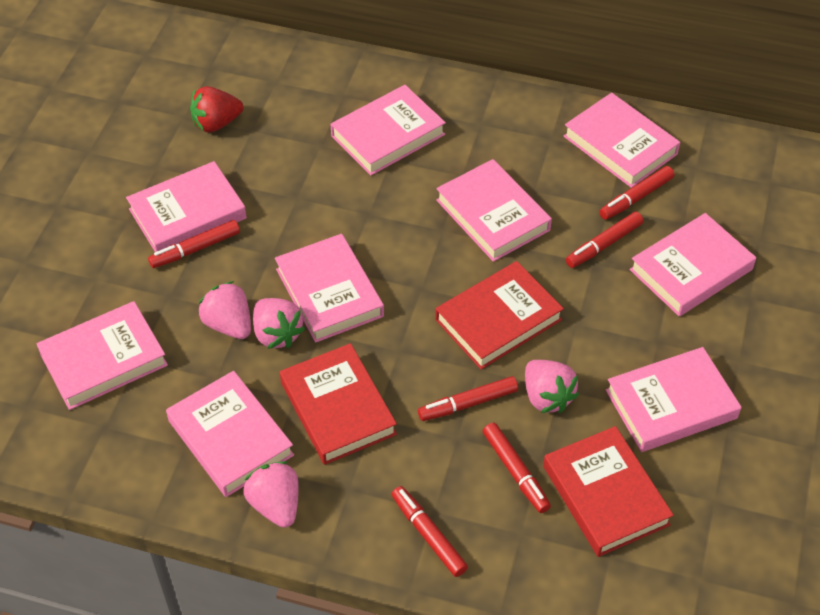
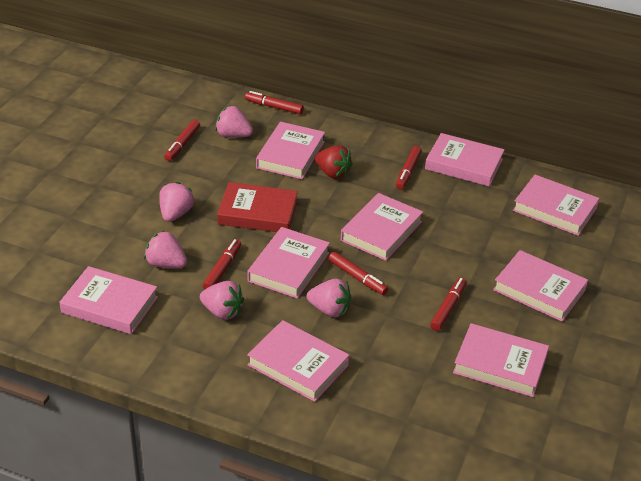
pink strawberry: [198,281,251,339] [243,461,299,528] [253,298,305,349] [525,360,579,413] = 4 -> [144,230,187,268] [159,182,194,222] [200,281,244,320] [215,106,253,138] [307,279,351,317] = 5
red book: [280,343,397,465] [435,261,564,370] [543,426,674,557] = 3 -> [217,182,298,232] = 1

